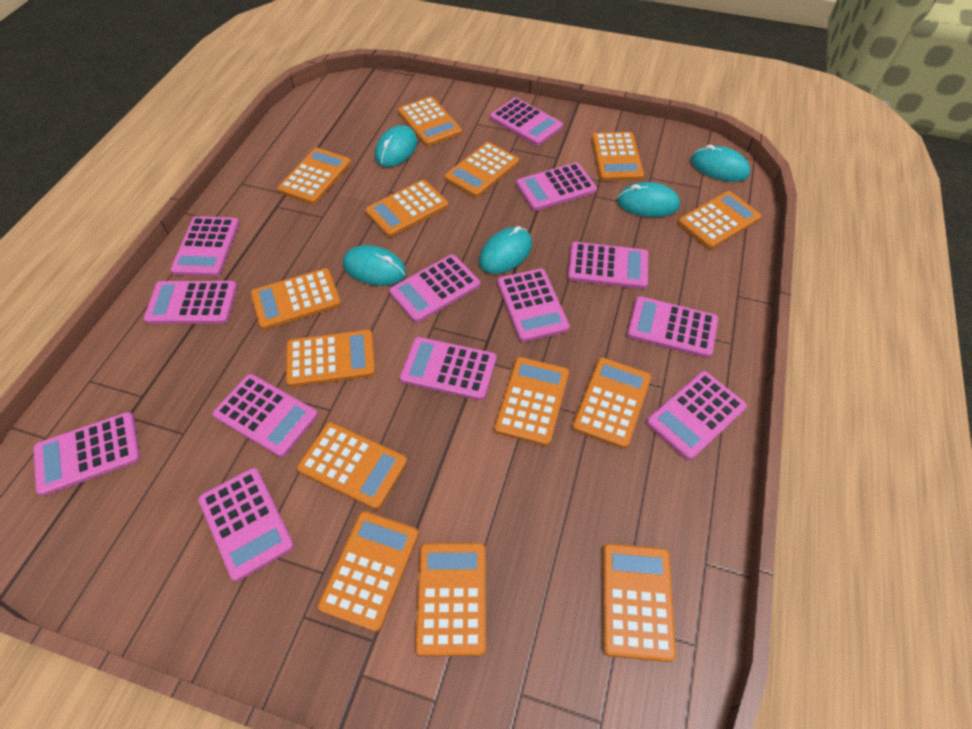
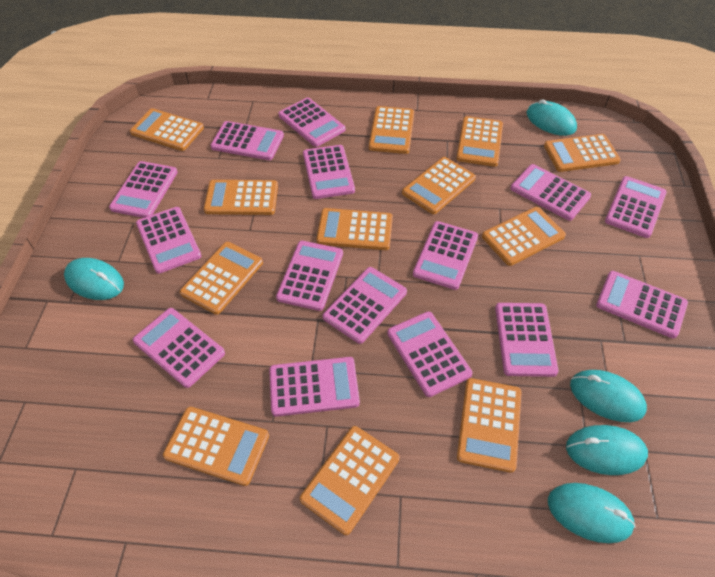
orange calculator: [251,268,341,330] [277,148,351,204] [286,330,375,387] [297,422,407,510] [318,511,419,632] [365,180,448,237] [398,96,462,146] [415,543,486,656] [444,142,519,197] [494,357,569,446] [572,358,651,449] [591,132,644,181] [603,544,676,662] [678,191,761,249] = 14 -> [130,108,204,151] [163,407,269,486] [180,242,263,315] [204,180,278,215] [300,426,400,535] [317,208,393,250] [369,106,414,154] [402,157,476,214] [456,116,503,167] [457,378,522,473] [482,207,566,266] [544,134,621,172] = 12
pink calculator: [33,412,140,496] [144,281,237,324] [170,216,239,277] [198,468,294,581] [212,374,318,457] [389,254,480,323] [400,337,496,401] [490,98,563,146] [497,268,570,342] [516,162,597,211] [568,242,648,289] [627,296,718,358] [646,371,747,460] = 13 -> [109,161,178,218] [133,308,225,388] [136,207,201,274] [211,121,284,160] [269,357,360,417] [276,241,343,311] [279,97,345,147] [303,145,355,199] [323,267,407,344] [387,311,473,397] [413,221,478,290] [495,303,559,377] [510,164,591,221] [596,271,688,338] [605,176,667,238] = 15

